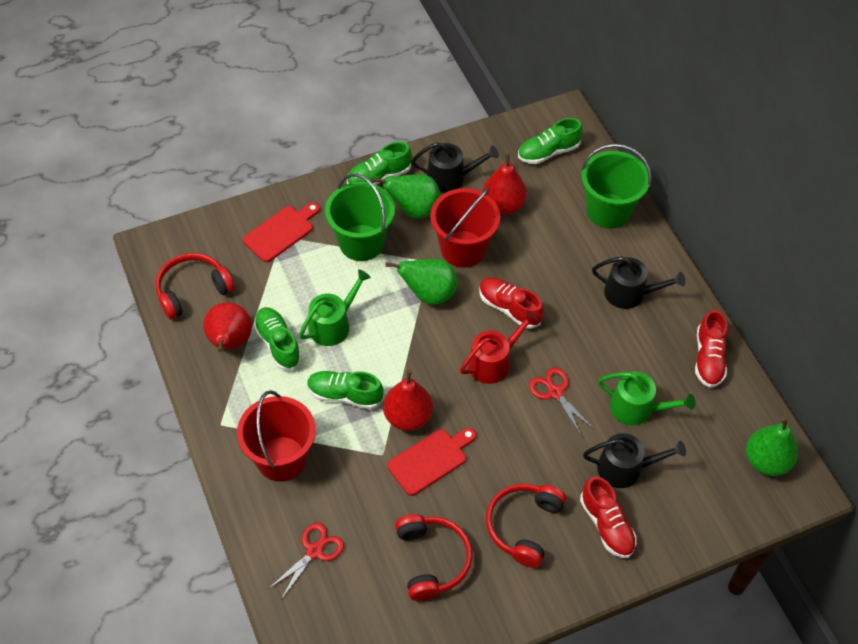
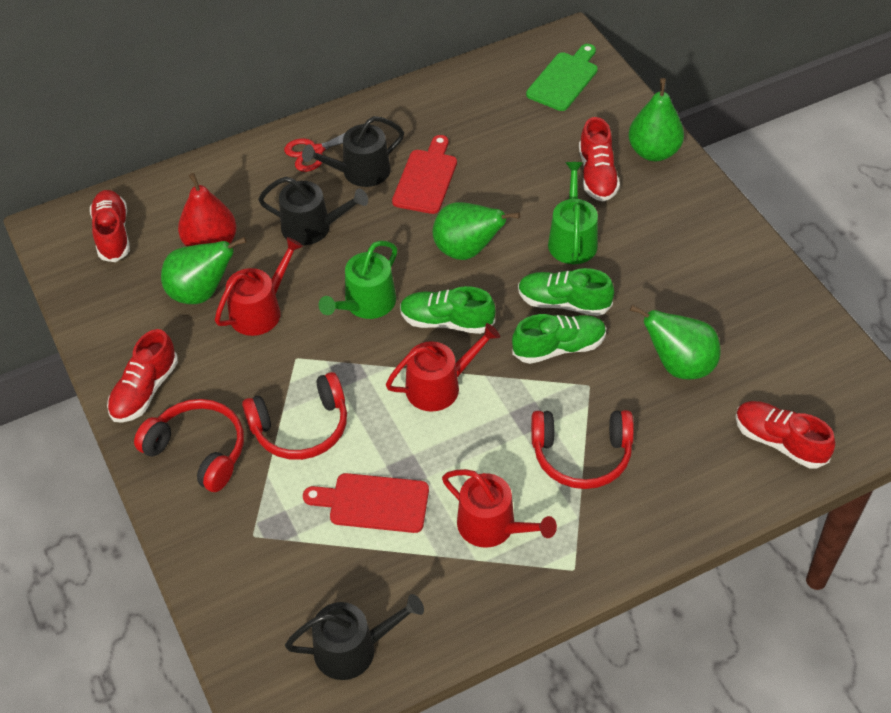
green bucket: [325,174,395,261] [581,144,652,229] = 2 -> none = 0
green cutting board: none = 0 -> [526,44,598,111] = 1
green pear: [372,174,441,218] [385,259,457,305] [746,417,798,476] = 3 -> [161,237,247,304] [433,202,520,260] [628,78,684,161] [630,305,721,379] = 4
green shoe: [253,307,302,370] [307,371,384,409] [347,142,412,185] [518,118,583,164] = 4 -> [400,286,495,334] [512,314,606,364] [518,268,614,316] = 3
red bucket: [237,390,316,482] [430,188,500,268] = 2 -> none = 0
red pear: [203,302,252,352] [383,370,433,431] [482,153,527,215] = 3 -> [178,173,237,246] = 1
red scissors: [268,523,344,598] [529,367,594,437] = 2 -> [284,123,365,172] = 1
red shoe: [479,277,543,329] [580,476,637,558] [695,310,727,388] = 3 -> [90,190,130,262] [107,329,178,423] [579,117,620,202] [736,401,835,469] = 4
red watering can: [460,310,538,384] = 1 -> [215,237,303,336] [386,323,500,412] [442,469,557,548] = 3

